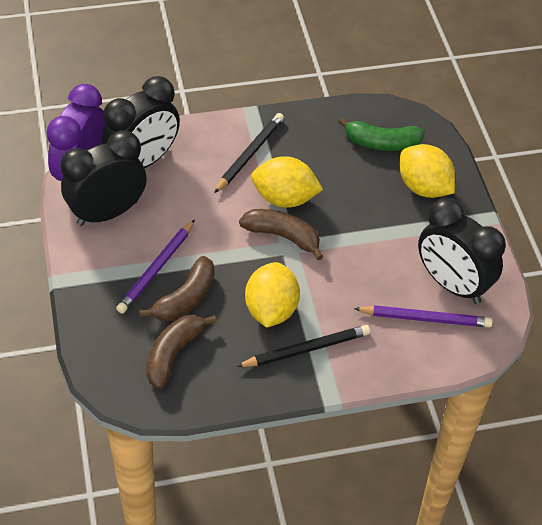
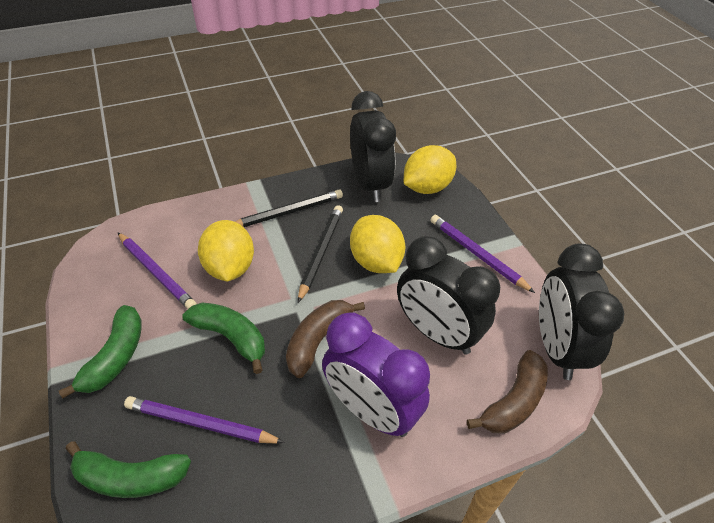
brown banana: [139,256,215,321] [146,315,217,389] [239,209,324,260] = 3 -> [286,300,365,378] [467,350,548,434] = 2
green banana: [338,117,425,151] = 1 -> [59,305,142,398] [66,441,191,498] [182,303,265,374] = 3
purple pencil: [116,219,195,314] [354,305,493,328] = 2 -> [117,232,197,309] [124,396,285,444] [431,215,535,293] = 3

